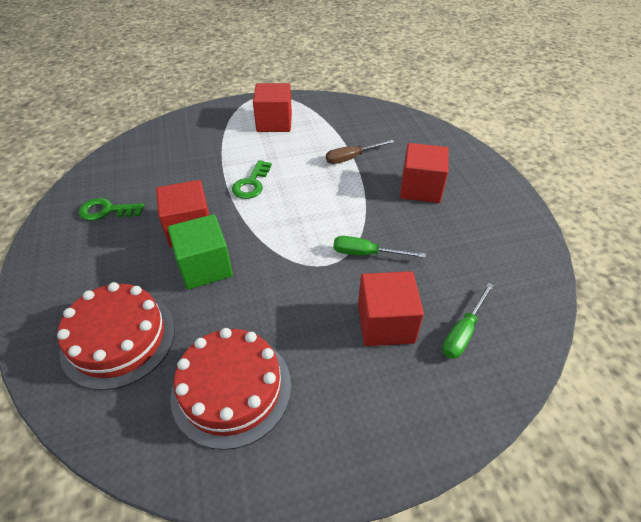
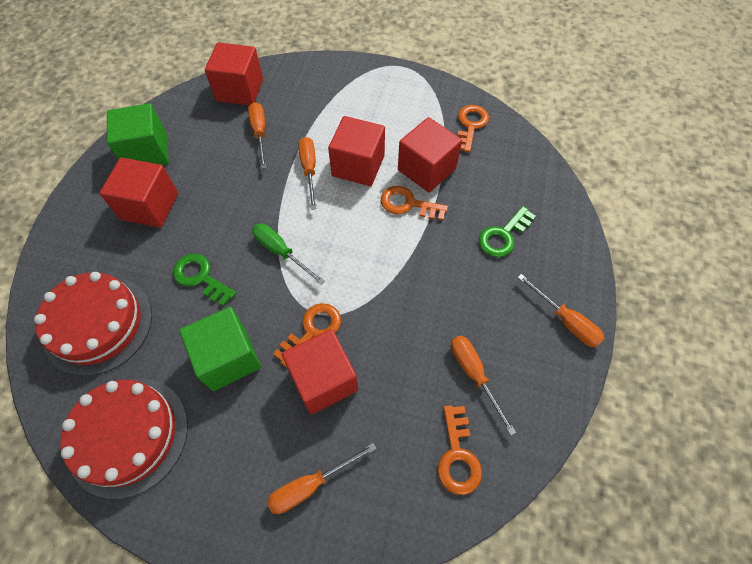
brown screwdriver: [326,140,394,164] = 1 -> none = 0
green cube: [168,214,233,290] = 1 -> [107,103,169,165] [179,307,261,391] = 2
green screwdriver: [333,236,426,258] [443,283,494,359] = 2 -> [252,223,325,285] = 1
orange key: none = 0 -> [273,303,341,367] [381,186,448,221] [438,405,482,495] [457,105,489,153] = 4
orange screwdriver: none = 0 -> [248,102,267,169] [267,443,376,514] [298,137,316,210] [451,336,516,436] [517,274,605,347] = 5
red cube: [156,180,209,248] [253,83,292,132] [358,271,424,346] [400,143,449,203] = 4 -> [99,157,178,228] [205,43,263,106] [282,329,358,415] [328,116,385,186] [398,117,462,193] = 5

